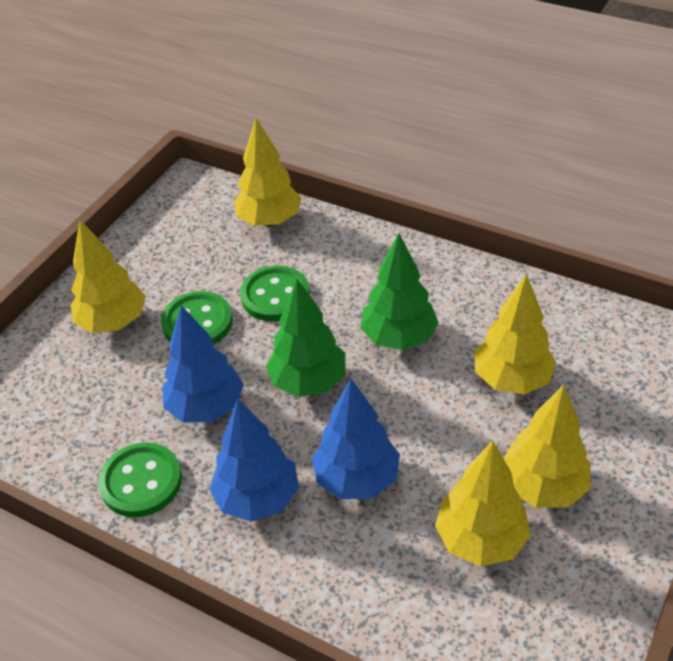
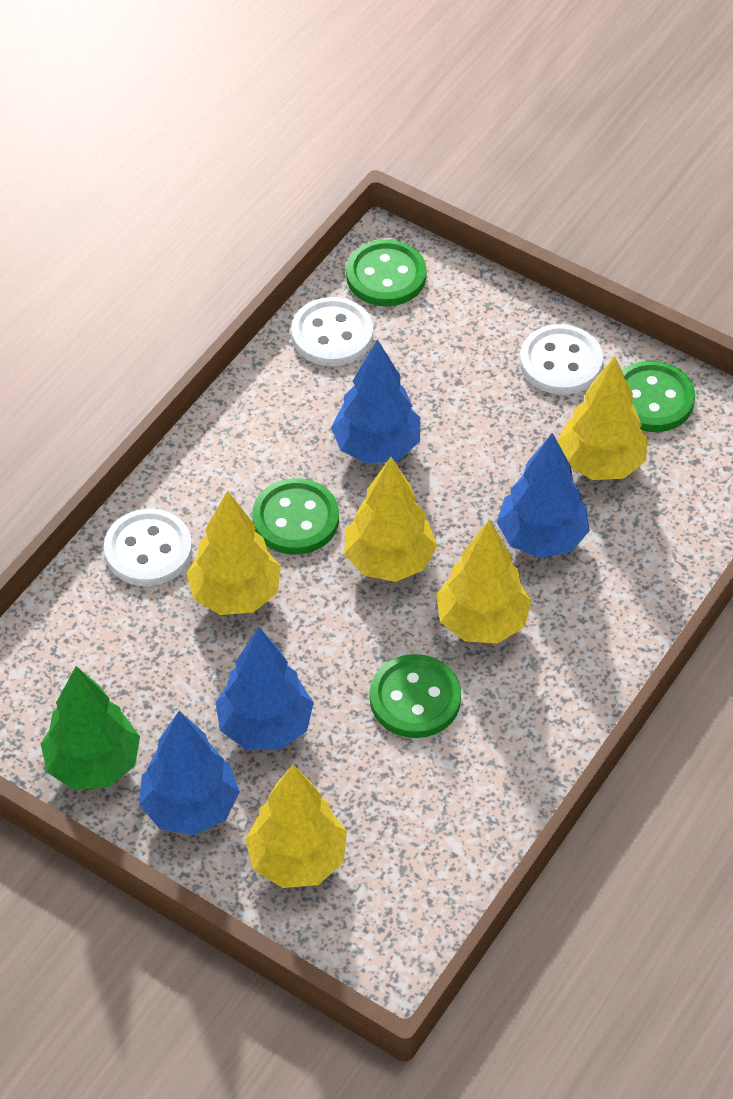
blue tree: [162,305,244,423] [209,398,299,522] [312,378,400,499] = 3 -> [139,711,240,835] [216,627,314,750] [331,339,420,464] [497,433,590,558] = 4
green button: [98,443,182,517] [161,291,233,344] [240,266,310,321] = 3 -> [252,478,339,555] [346,239,426,306] [370,654,461,738] [622,361,695,432] = 4
green tree: [266,279,346,397] [360,233,439,350] = 2 -> [41,666,140,790] = 1
white button: none = 0 -> [104,509,192,586] [291,297,373,366] [520,324,603,395] = 3

